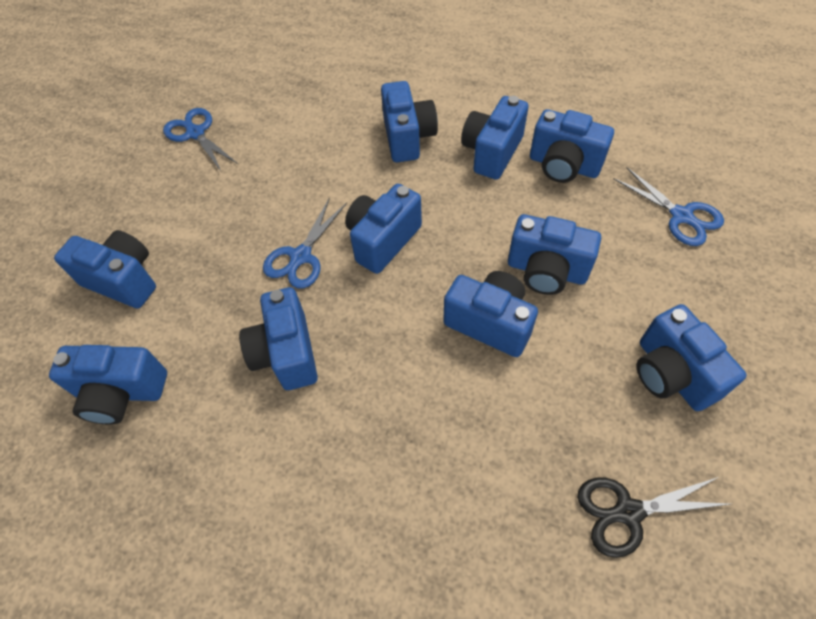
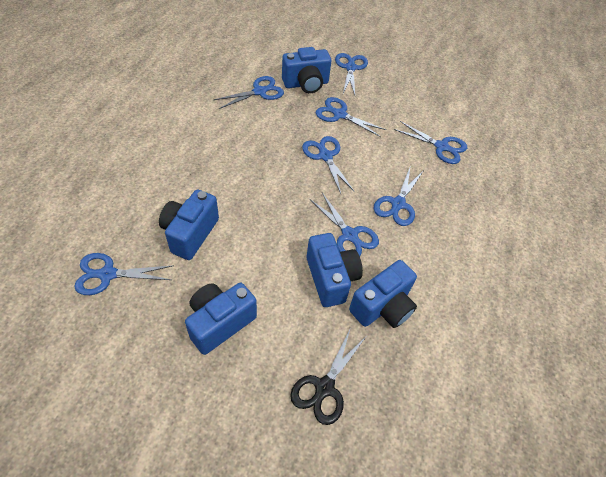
blue camera: [49,345,167,424] [54,230,156,308] [239,287,318,390] [345,184,422,274] [381,81,438,162] [443,271,538,357] [461,96,528,180] [508,214,601,295] [530,109,614,183] [636,304,747,411] = 10 -> [159,190,219,260] [185,283,257,355] [282,47,331,93] [307,233,363,307] [349,260,417,328] = 5
blue scissors: [163,108,238,171] [263,197,347,289] [614,167,724,246] = 3 -> [74,253,174,295] [213,76,284,109] [302,136,355,194] [309,193,379,256] [316,97,386,137] [335,53,368,95] [374,165,424,226] [394,121,467,164] = 8

